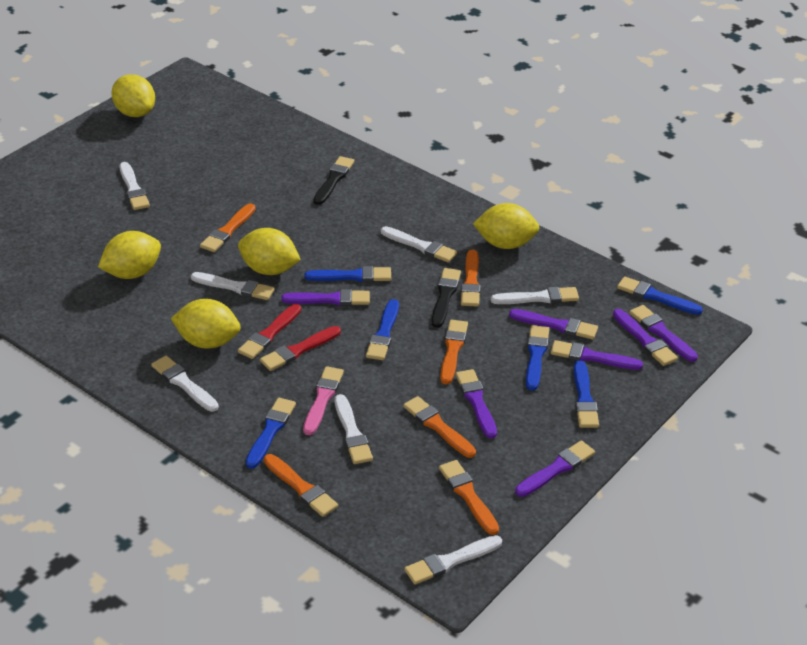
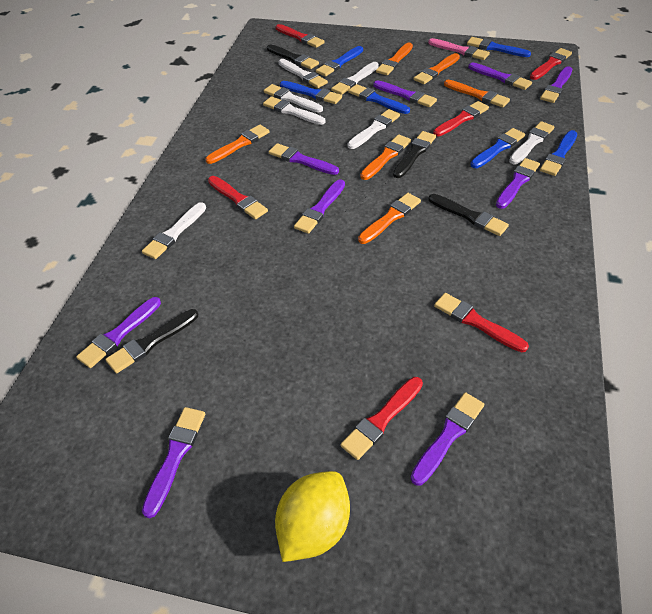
black brush: [314,156,354,205] [432,268,461,328] = 2 -> [105,309,198,373] [267,44,319,69] [393,131,436,178] [429,194,509,236] = 4
purple brush: [281,289,370,306] [456,369,497,439] [509,309,598,339] [515,440,595,497] [551,340,643,370] [613,309,678,366] [629,305,698,362] = 7 -> [76,297,161,368] [142,407,205,518] [269,143,339,175] [294,179,345,234] [373,80,437,107] [411,392,484,486] [468,62,532,90] [496,158,540,209] [540,66,572,103] = 9
red brush: [238,304,301,359] [260,326,341,371] = 2 -> [208,176,268,219] [276,24,325,48] [340,377,423,460] [433,101,489,136] [434,293,529,352] [530,48,572,80] = 6
yellow lemon: [98,231,161,279] [111,74,155,117] [171,299,241,348] [238,228,301,275] [473,203,540,249] = 5 -> [275,471,350,562] = 1

